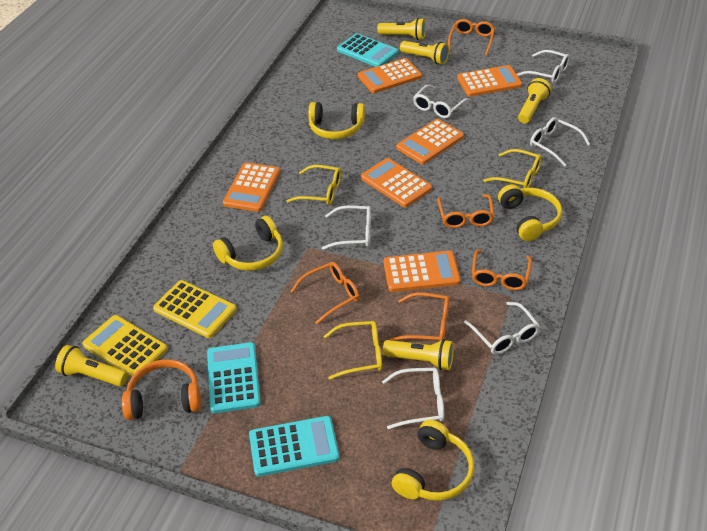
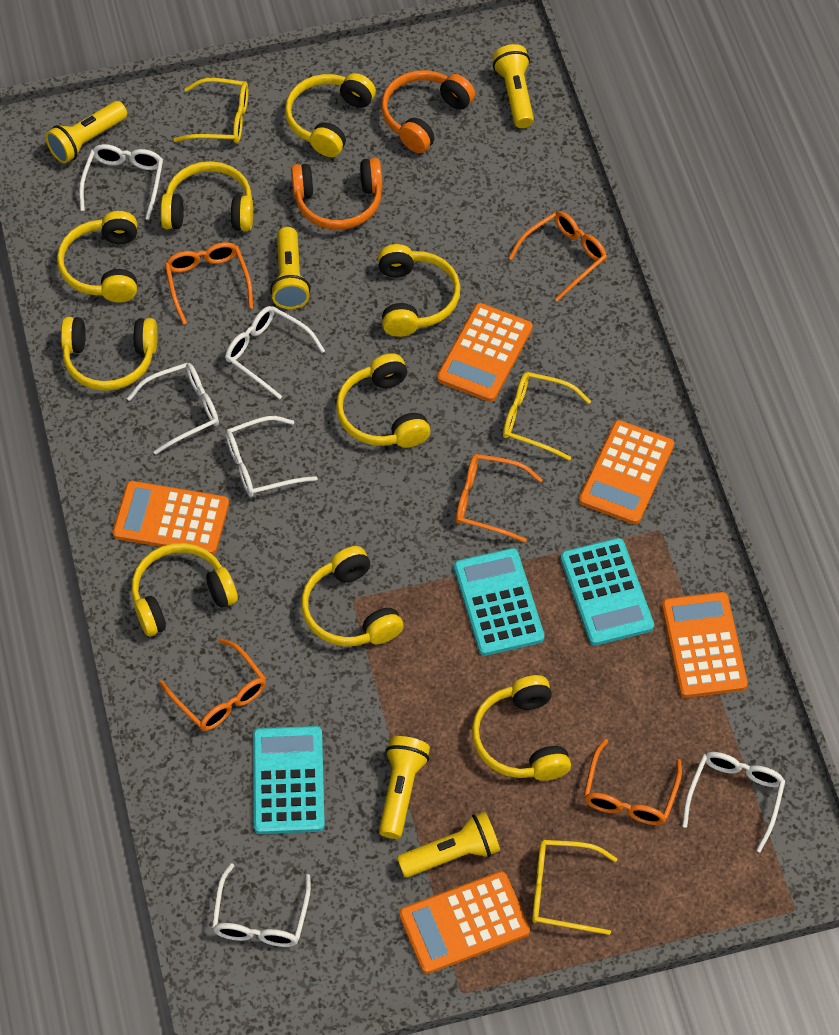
orange calculator: [223,163,280,212] [358,58,422,93] [361,158,432,207] [383,251,461,292] [396,119,464,164] [457,65,522,97] = 6 -> [113,481,229,555] [399,871,530,974] [437,303,533,402] [579,420,674,524] [662,592,748,698] = 5
orange headphones: [122,359,201,420] = 1 -> [291,158,382,230] [381,70,475,153] = 2
yellow calculator: [83,315,168,377] [153,280,237,338] = 2 -> none = 0
yellow headphones: [213,216,283,271] [308,102,365,139] [392,420,474,501] [498,184,562,241] = 4 -> [57,211,137,302] [61,317,157,391] [131,543,238,636] [161,161,253,231] [285,73,376,157] [301,546,404,646] [336,353,430,448] [378,244,460,337] [472,675,571,781] = 9

